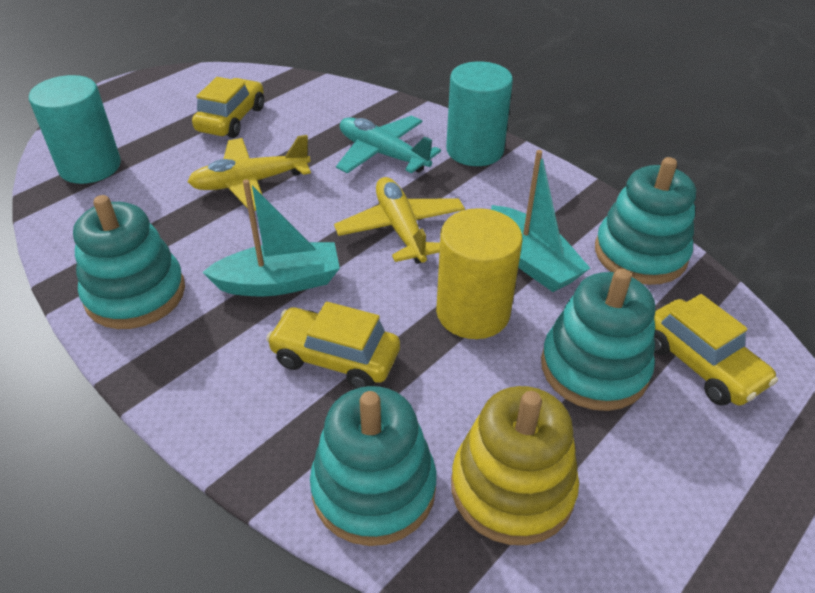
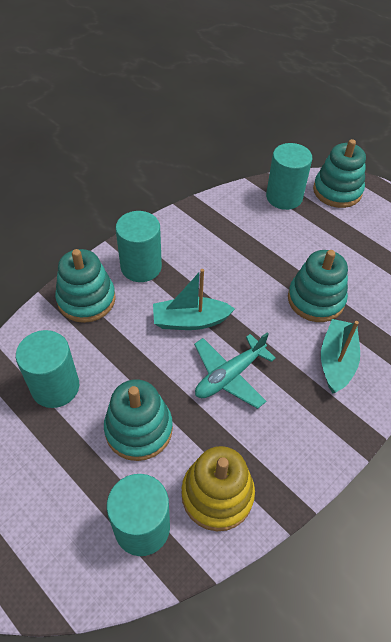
turquoise cylinder: [29,75,121,184] [446,61,513,166] = 2 -> [16,330,79,408] [107,474,170,556] [116,211,162,282] [266,143,312,210] = 4
yellow car: [192,77,264,138] [266,302,400,388] [654,294,778,405] = 3 -> none = 0
yellow cylinder: [436,208,523,339] = 1 -> none = 0
yellow plane: [188,135,311,211] [334,177,465,264] = 2 -> none = 0

